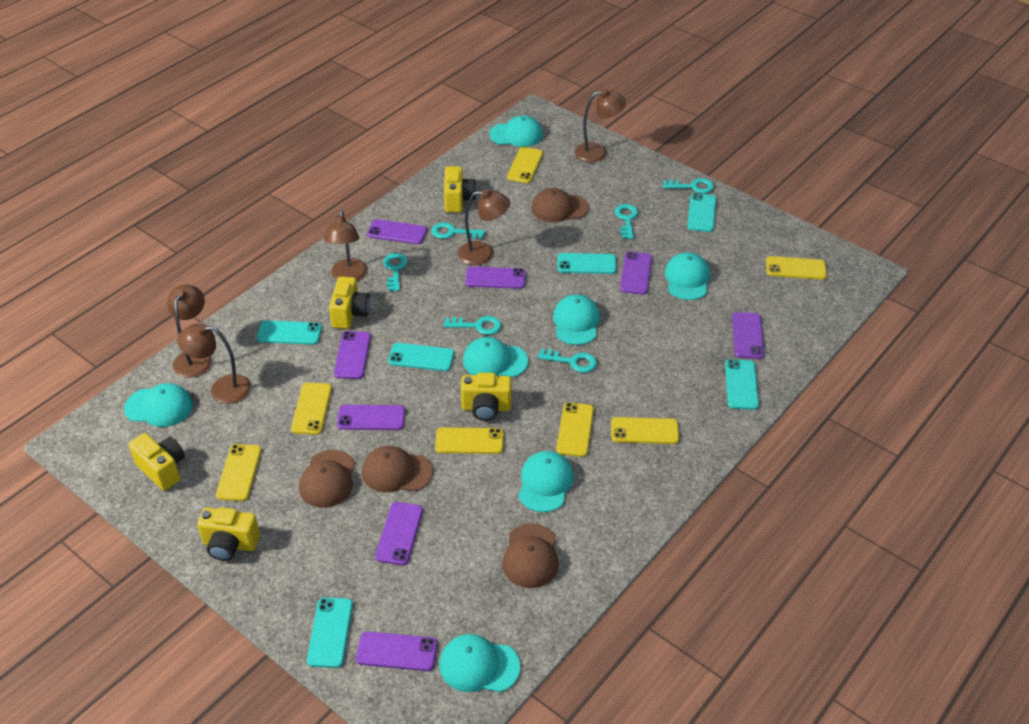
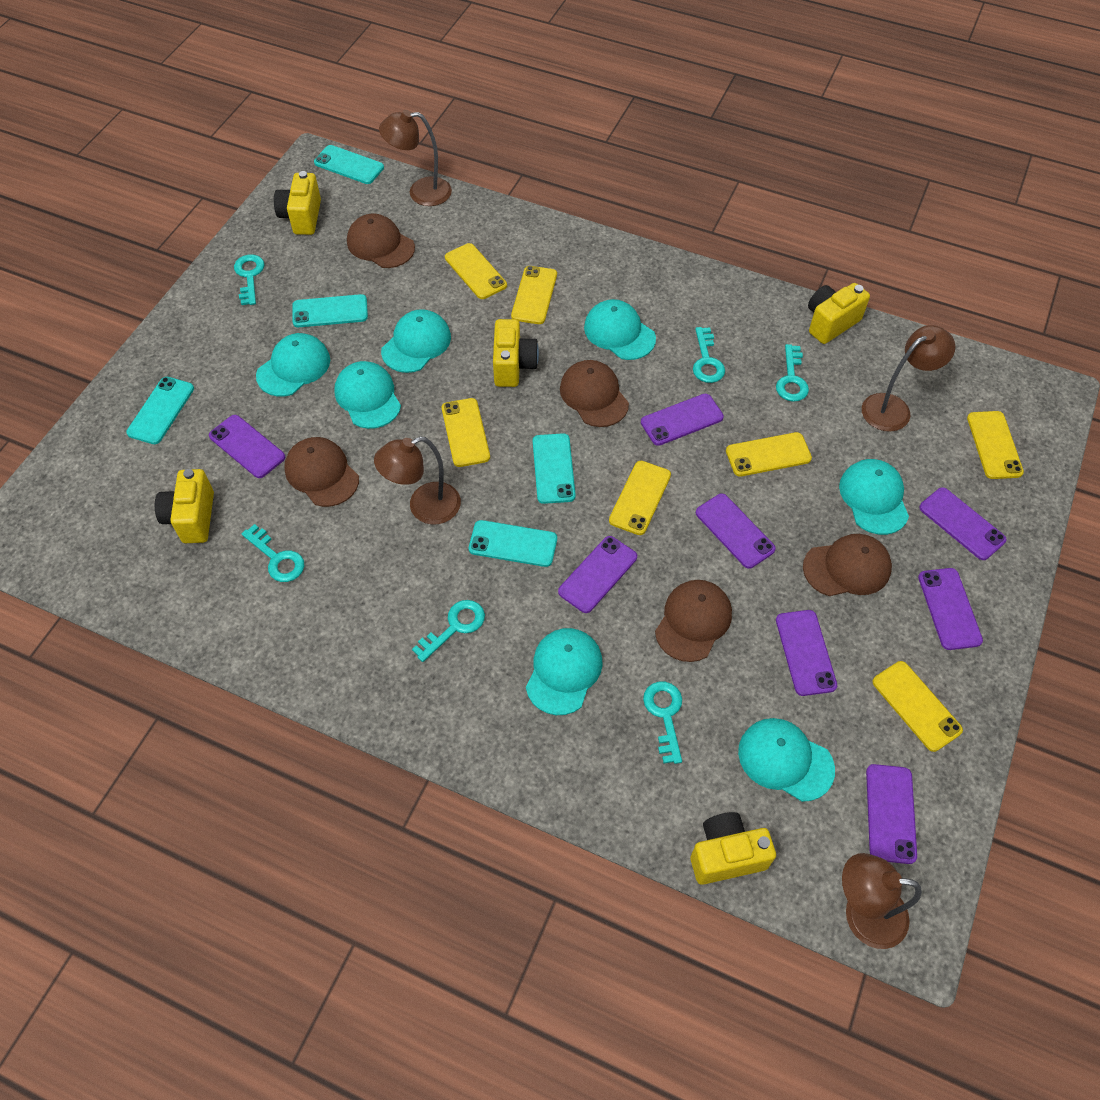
brown cap: [299,450,355,508] [362,446,433,492] [502,523,559,588] [531,188,589,222] = 4 -> [284,437,359,507] [347,214,415,268] [560,360,629,427] [655,580,732,662] [803,534,892,596] = 5
brown lamp: [167,285,212,378] [177,323,251,404] [324,210,367,281] [458,189,510,265] [574,89,626,163] = 5 -> [374,437,461,525] [379,110,452,206] [842,853,922,949] [862,325,955,432] = 4
turquoise phone: [257,320,322,345] [307,597,353,668] [388,343,454,371] [557,253,616,274] [687,193,716,232] [725,359,759,410] = 6 -> [126,377,194,444] [292,294,368,327] [314,145,384,184] [469,520,557,567] [533,433,576,504] = 5

